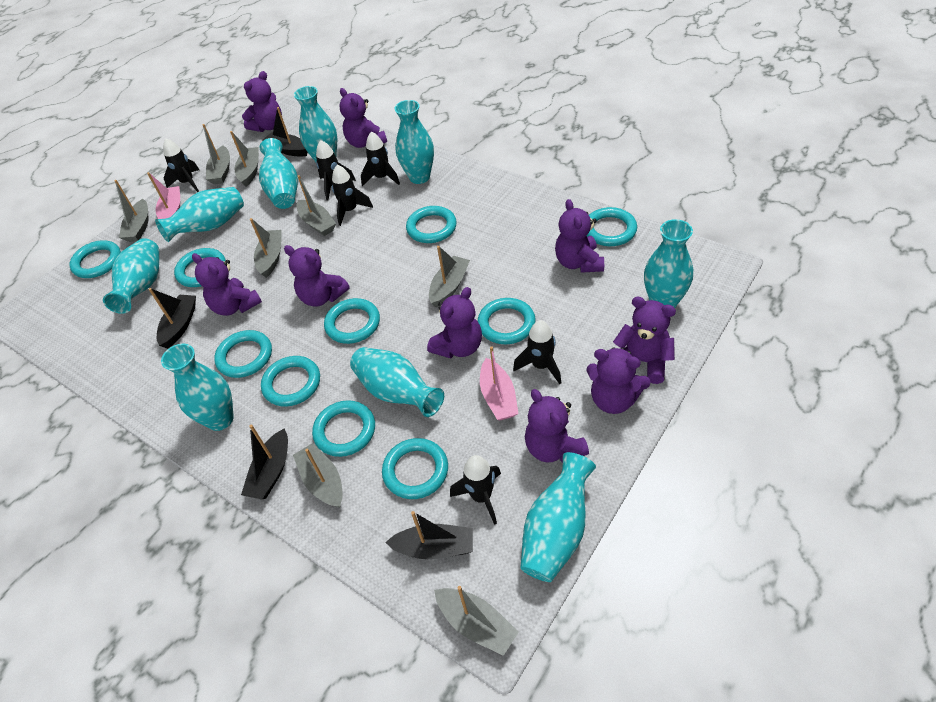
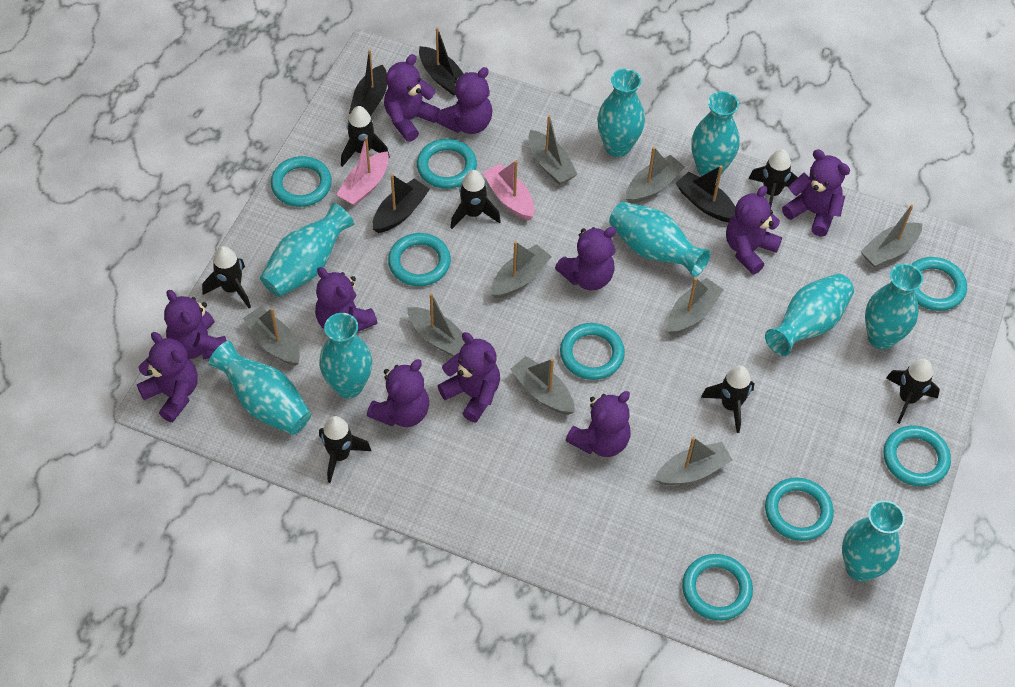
black rocket: [163,139,199,192] [316,140,356,201] [332,165,373,226] [361,132,400,186] [450,455,501,525] [513,320,561,384] = 6 -> [202,246,251,308] [319,416,371,483] [341,106,390,167] [450,170,501,229] [701,365,754,433] [749,149,798,207] [886,359,940,424] = 7
grey boat: [114,180,149,242] [203,124,230,184] [230,131,259,187] [250,218,282,278] [293,443,343,508] [297,175,336,236] [429,246,470,307] [434,586,519,656] = 8 -> [243,306,300,366] [407,293,465,357] [491,241,552,298] [510,356,575,415] [529,115,578,185] [626,147,685,203] [654,437,733,485] [667,277,724,335] [860,204,922,268] = 9
purple teddy bear: [192,253,262,316] [242,71,282,132] [284,245,350,307] [339,88,387,148] [427,287,482,358] [525,389,589,463] [555,199,604,273] [586,347,650,414] [613,296,676,384] = 9 -> [137,332,198,422] [164,290,227,360] [315,267,377,332] [367,359,429,427] [384,54,440,142] [436,67,492,134] [438,332,500,422] [555,227,616,290] [566,391,631,457] [726,186,782,275] [782,150,850,237] = 11
turquoise ring: [69,240,121,278] [174,248,226,287] [214,330,272,378] [261,356,320,407] [312,400,375,457] [324,298,380,344] [382,438,448,499] [406,206,457,243] [478,298,536,344] [587,207,637,246] = 10 -> [271,156,332,207] [388,233,451,286] [417,139,477,189] [560,323,625,380] [682,554,753,621] [765,478,834,541] [884,425,951,486] [911,257,967,311] = 8

